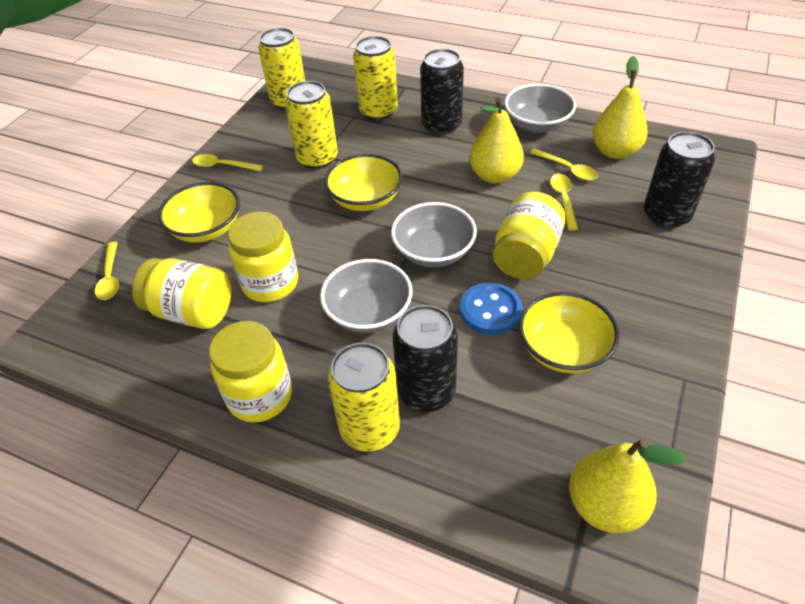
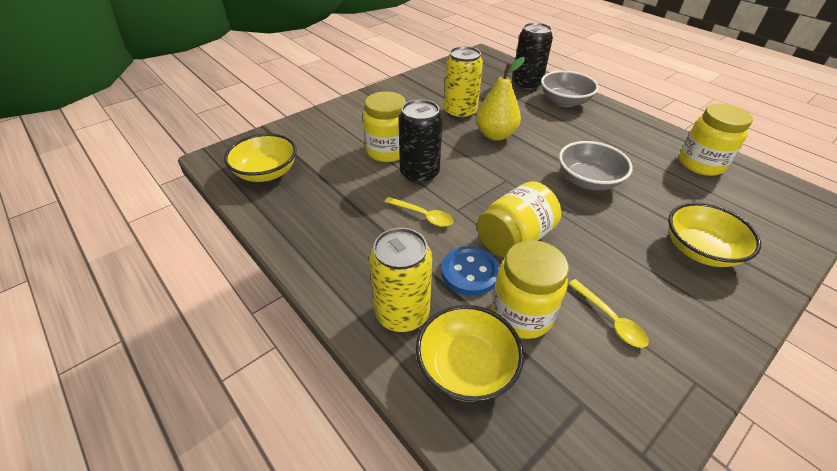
black can: [393,305,458,412] [420,49,464,135] [644,132,715,228] = 3 -> [398,99,443,184] [512,23,553,90] = 2
grey bowl: [320,259,413,333] [391,202,477,267] [505,84,576,133] = 3 -> [541,71,599,107] [559,141,633,190] = 2
yellow can: [258,28,305,110] [285,81,338,169] [328,343,400,452] [353,36,398,120] = 4 -> [369,228,432,332] [444,46,483,119] = 2
yellow pear: [469,97,524,184] [569,438,686,534] [593,56,648,159] = 3 -> [476,57,525,141] = 1
yellow spoon: [95,242,119,300] [192,154,263,171] [530,148,598,181] [550,174,578,231] = 4 -> [385,197,453,227] [568,279,649,348] = 2

